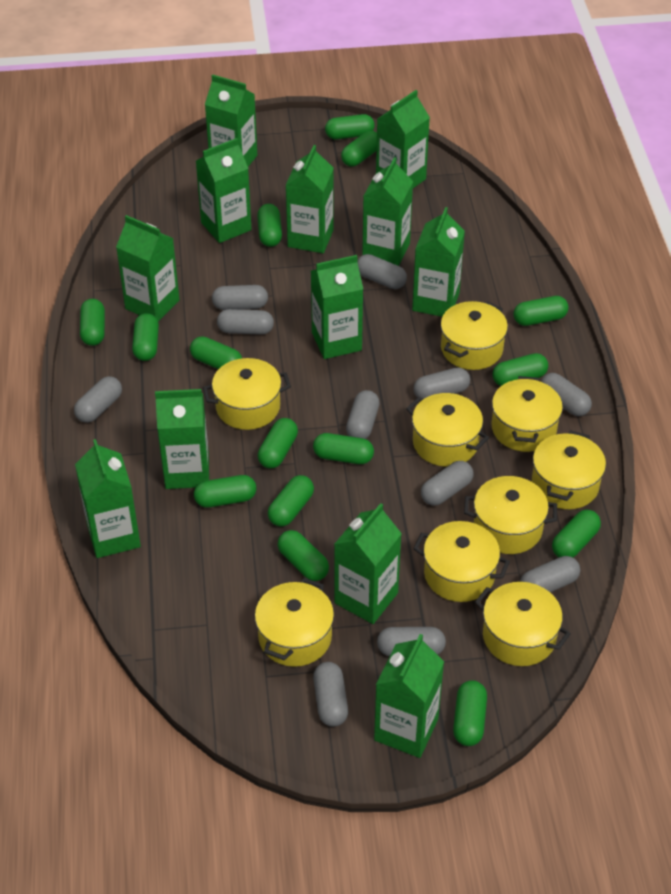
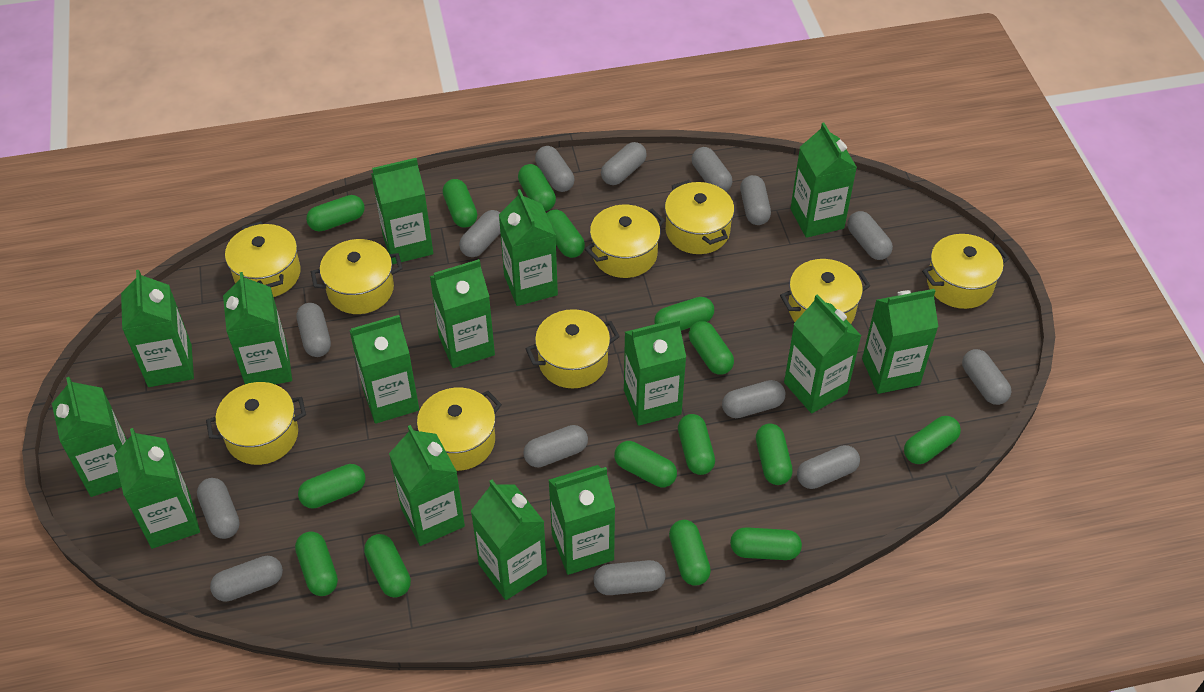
green carton: [75,439,141,558] [116,215,179,321] [155,389,209,489] [196,138,252,243] [205,74,257,167] [285,145,334,253] [311,255,363,359] [334,503,402,624] [362,157,413,266] [374,634,444,758] [376,90,430,188] [412,207,465,317] = 12 -> [52,377,127,497] [114,428,200,549] [121,270,194,387] [223,272,292,384] [350,315,419,424] [371,158,433,264] [389,425,465,546] [430,259,495,368] [471,480,547,600] [499,189,558,306] [549,465,615,575] [624,319,686,426] [784,294,861,413] [790,123,857,238] [862,289,938,394] = 15
grey capsule: [74,376,122,423] [212,285,268,310] [217,309,274,335] [313,662,348,727] [346,390,380,439] [357,254,407,289] [377,627,446,656] [414,367,470,399] [421,461,473,506] [520,556,580,592] [541,373,592,416] = 11 -> [197,478,240,539] [210,556,283,602] [297,303,331,357] [459,210,500,257] [523,425,588,468] [535,146,574,192] [593,560,665,595] [601,142,647,185] [692,147,732,192] [722,380,785,418] [740,175,771,225] [797,445,860,489] [847,211,893,260] [962,349,1012,405] = 14

